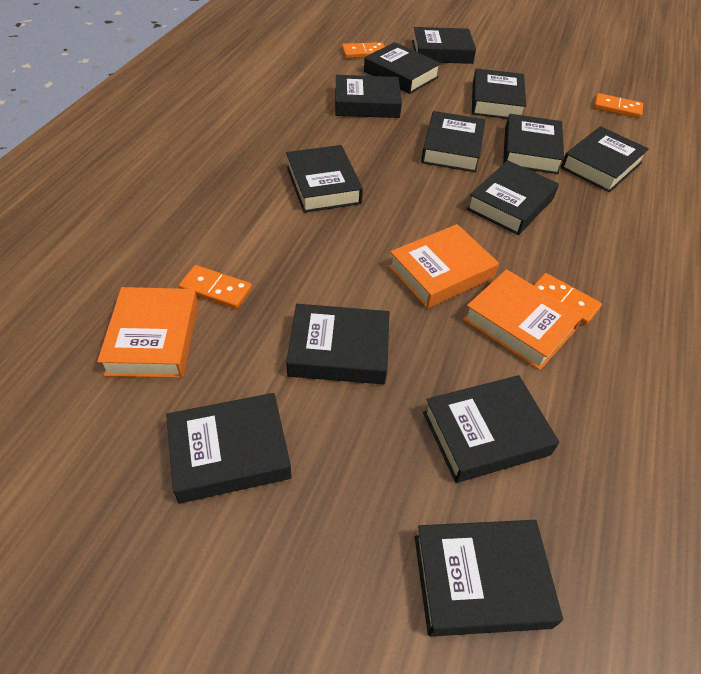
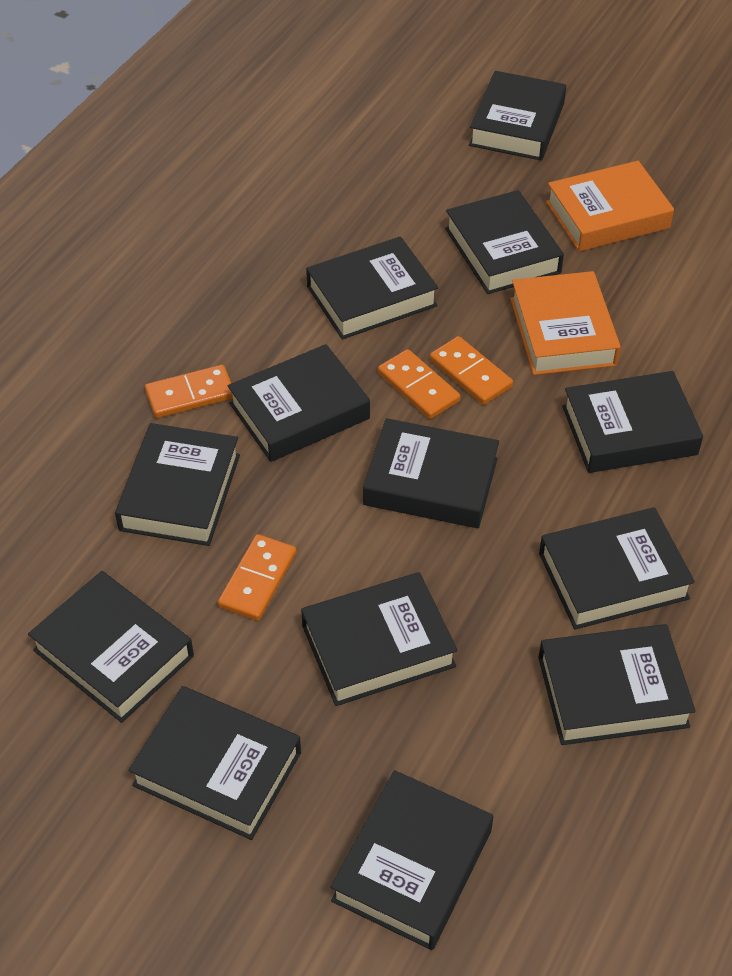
orange book: [97,287,198,378] [388,224,499,309] [463,269,584,370] = 3 -> [510,271,621,375] [546,161,674,252] = 2

